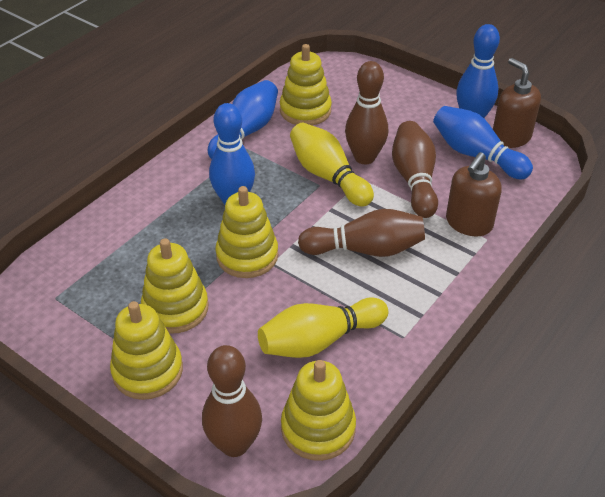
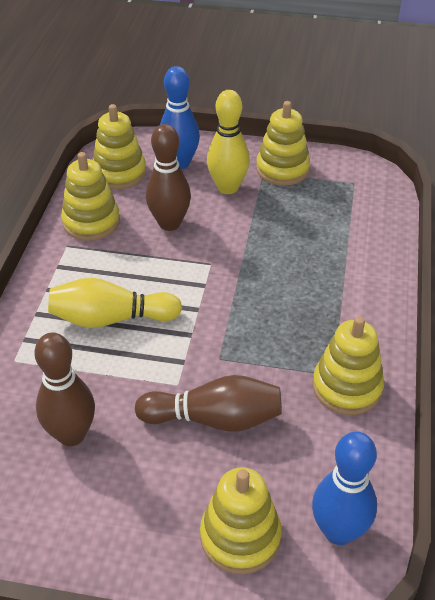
blue bowling pin: [208,80,278,159] [209,103,255,205] [433,106,533,179] [456,24,500,118] = 4 -> [160,66,200,169] [312,432,377,545] = 2
brown bowling pin: [202,345,262,457] [298,209,425,257] [345,61,388,164] [392,121,438,218] = 4 -> [34,333,95,446] [135,375,282,432] [146,124,191,231] = 3
brown soap dispenser: [446,152,502,236] [493,58,541,148] = 2 -> none = 0

